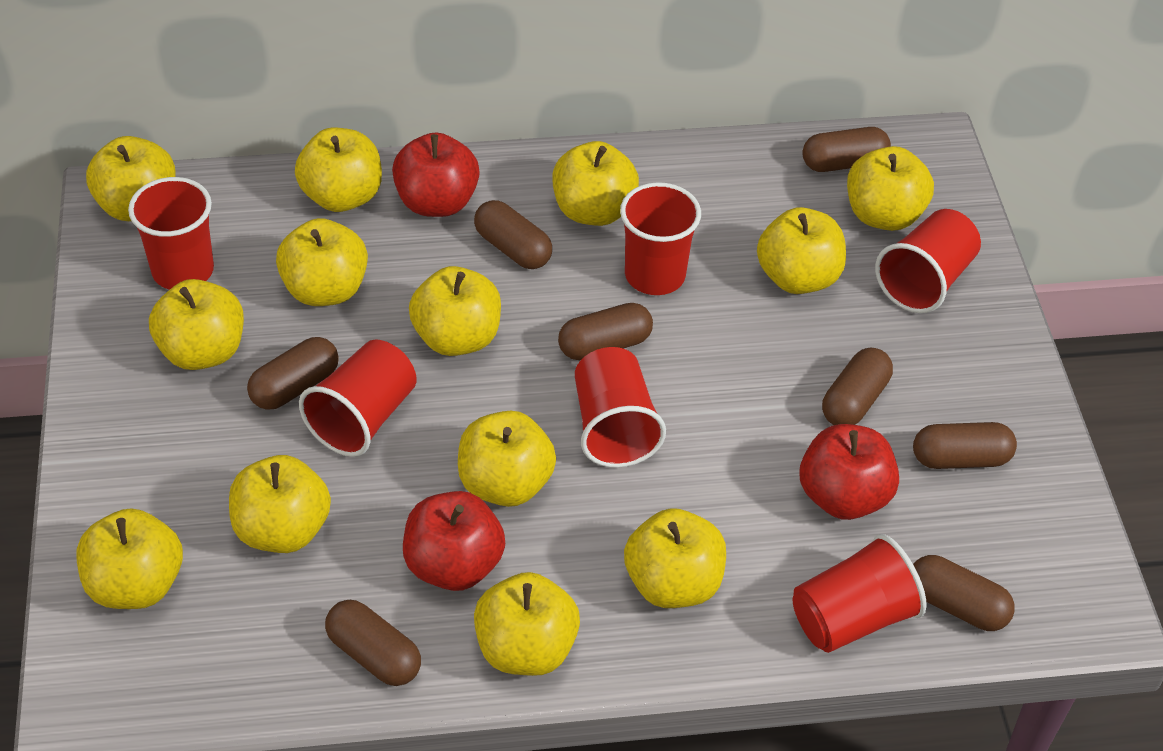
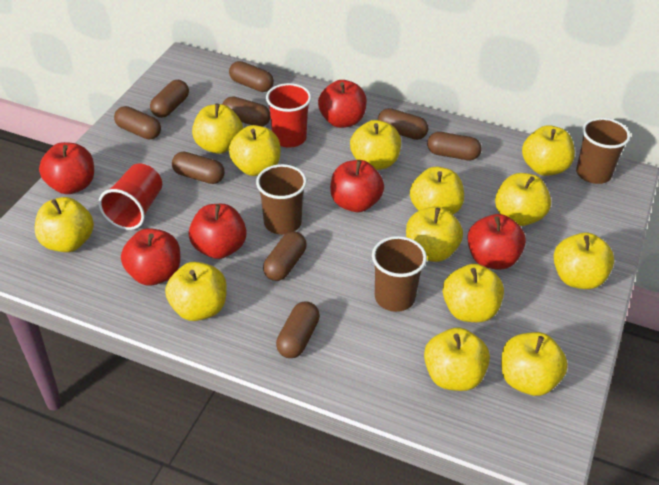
brown capsule: [247,337,339,410] [325,600,421,686] [474,200,552,269] [558,303,653,360] [802,127,891,172] [822,347,893,425] [913,422,1017,469] [913,555,1015,631] = 8 -> [114,106,161,140] [150,80,189,118] [172,152,225,184] [222,96,271,126] [229,61,274,92] [263,231,307,281] [276,302,320,358] [378,108,428,140] [427,132,482,160] = 9
brown cup: none = 0 -> [256,164,307,235] [372,236,427,312] [576,118,631,184] = 3
red apple: [392,132,479,217] [403,491,505,591] [800,424,899,520] = 3 -> [39,142,94,194] [121,228,180,285] [189,204,247,259] [318,80,367,128] [330,160,384,212] [467,214,526,270] = 6
red cup: [128,177,214,290] [299,339,417,457] [575,347,666,468] [620,182,701,295] [793,534,927,653] [875,209,981,313] = 6 -> [98,164,162,230] [266,83,311,148] = 2

